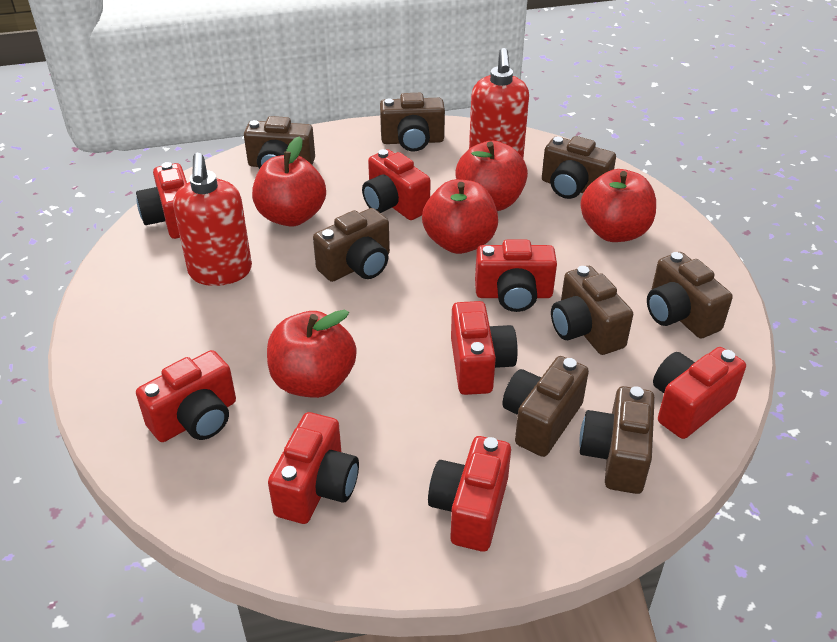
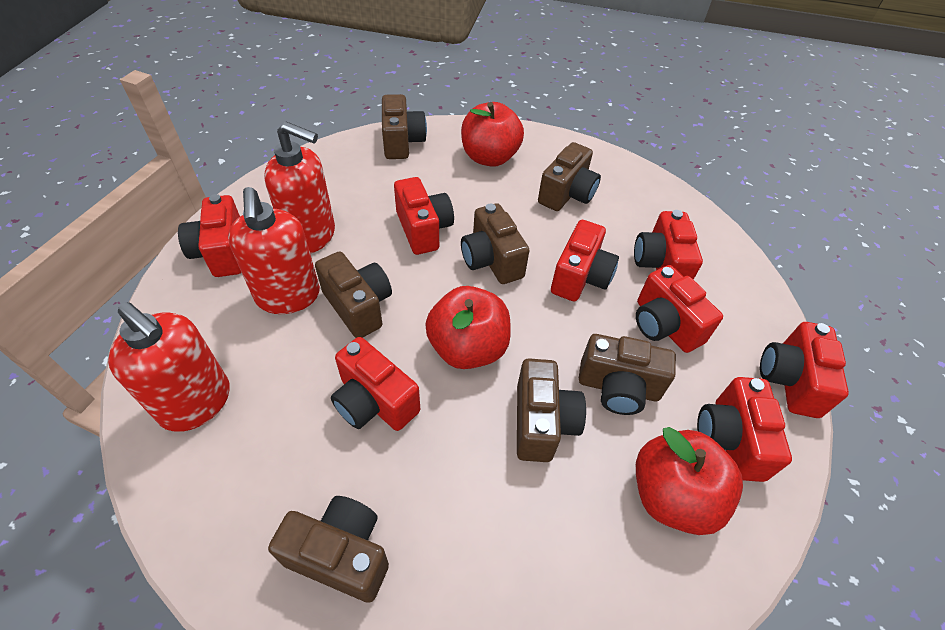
brown camera: [244,116,315,169] [313,208,390,282] [380,93,445,152] [503,356,589,457] [542,136,616,199] [551,266,633,355] [579,386,655,494] [647,252,733,338] = 8 -> [268,496,389,603] [315,251,392,338] [382,94,427,159] [461,203,530,284] [517,358,586,462] [538,142,601,211] [579,334,676,415] = 7
red apple: [252,136,326,227] [267,310,357,398] [422,179,498,254] [455,141,528,211] [580,169,656,242] = 5 -> [425,286,511,369] [461,102,524,167] [636,427,743,535] = 3
red soap dispenser: [173,153,252,286] [469,48,529,158] = 2 -> [108,302,230,432] [228,187,320,314] [264,122,335,253] = 3

